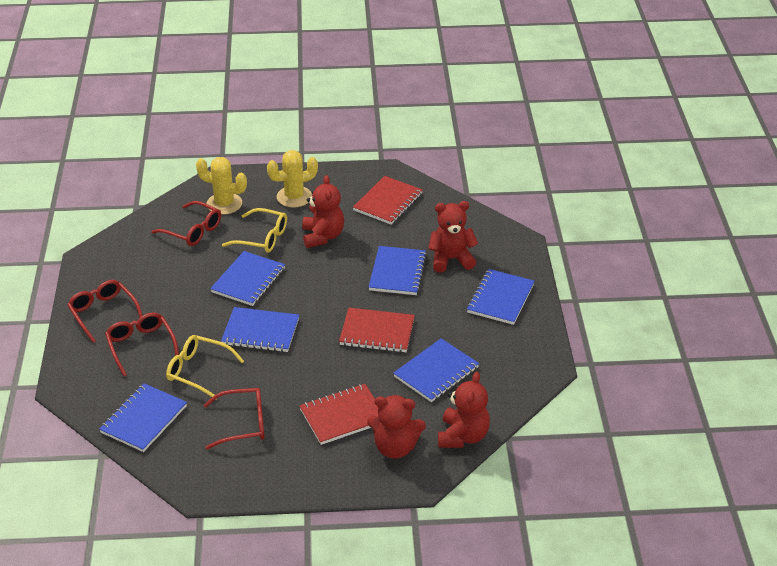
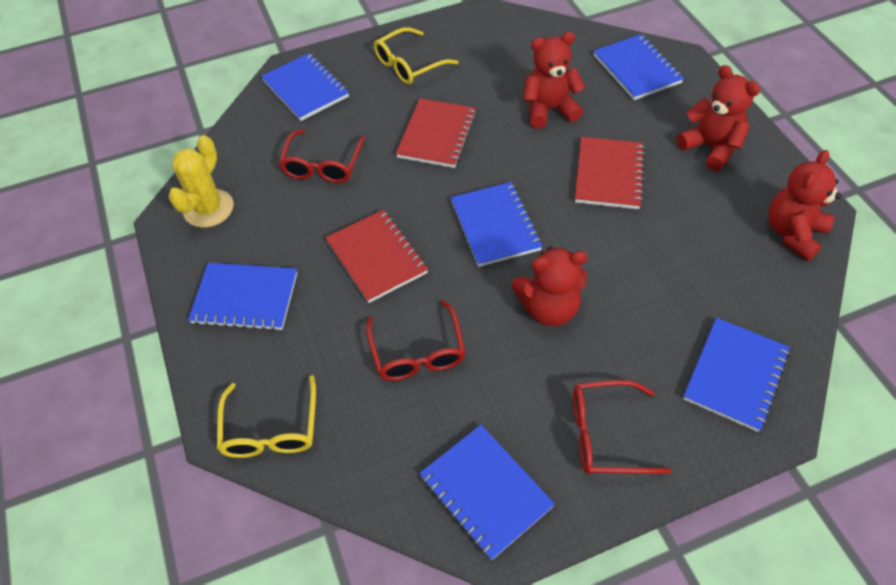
red glasses: [67,280,143,343] [105,313,179,376] [151,201,221,246] [204,388,264,450] = 4 -> [279,130,366,183] [366,300,466,381] [573,380,671,474] = 3
yellow cactus: [196,157,247,215] [267,150,318,207] = 2 -> [168,135,234,228] = 1

